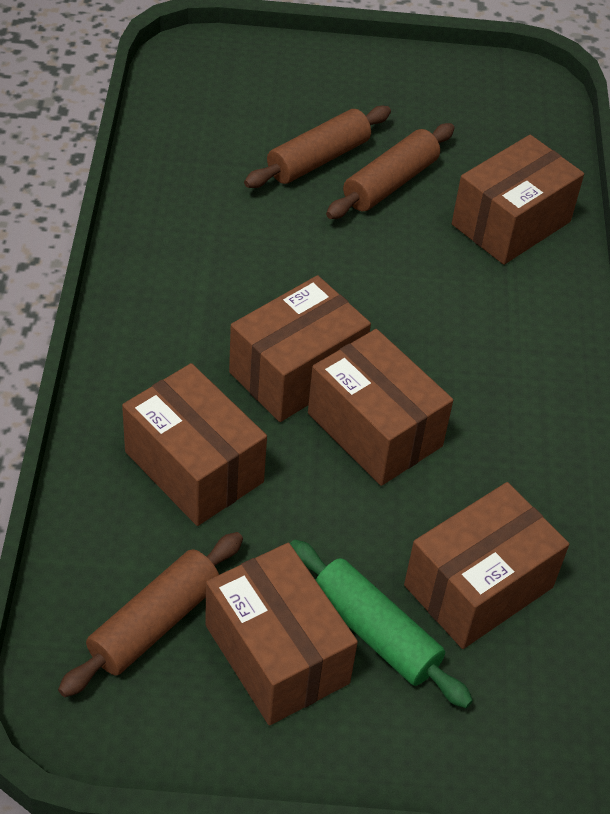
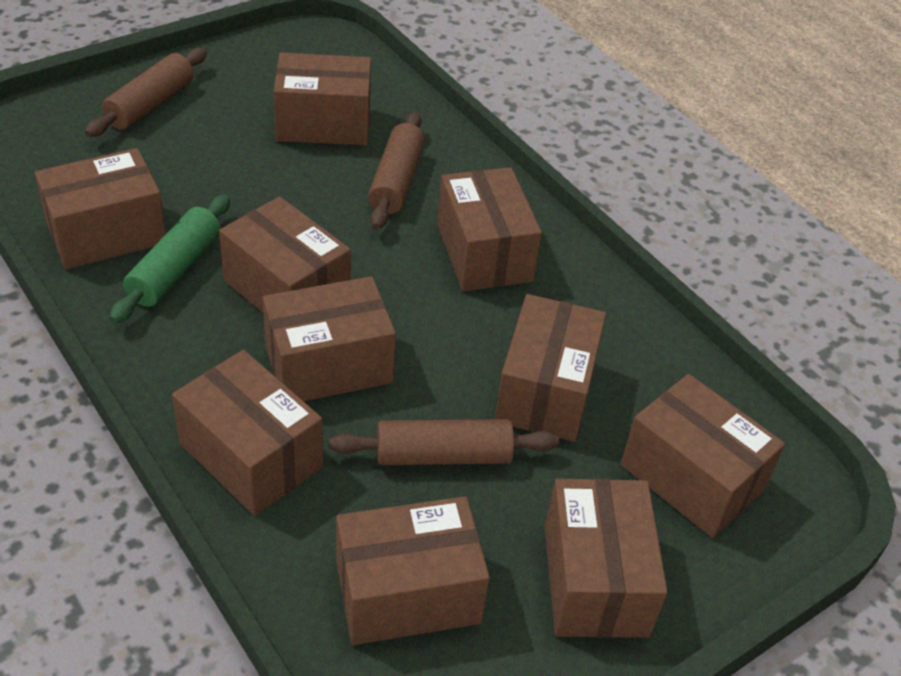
brown box: [122,363,267,526] [205,543,358,725] [229,275,371,422] [308,329,453,486] [404,482,569,649] [452,135,584,265] = 6 -> [35,148,166,269] [172,350,323,516] [219,196,351,312] [262,276,396,401] [273,52,371,145] [336,496,490,645] [437,167,542,291] [495,294,606,442] [544,479,668,638] [621,374,785,538] = 10

